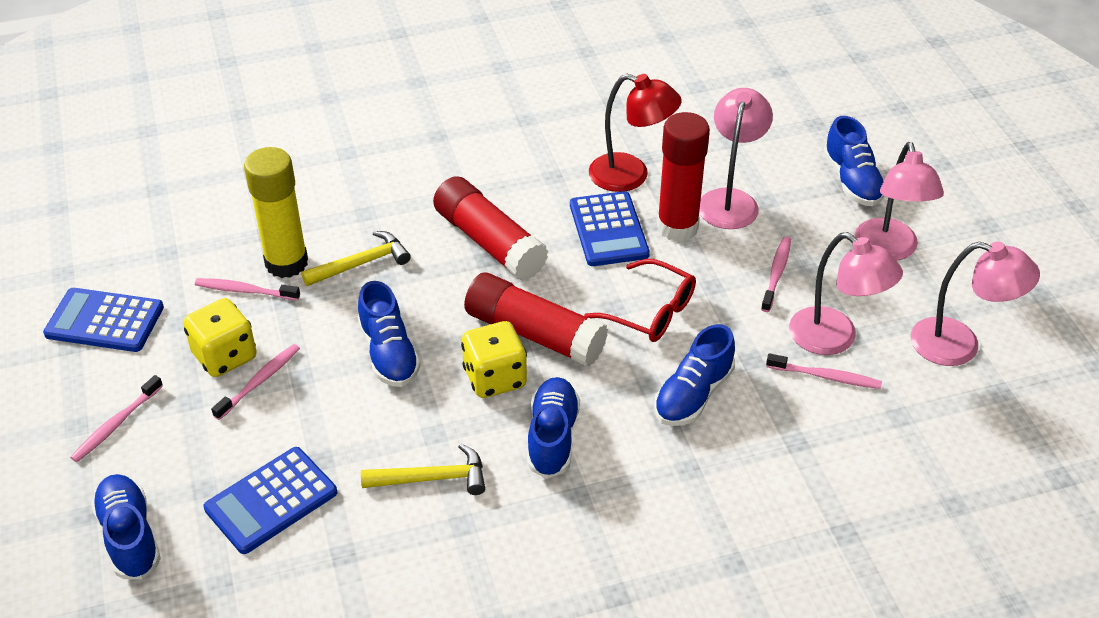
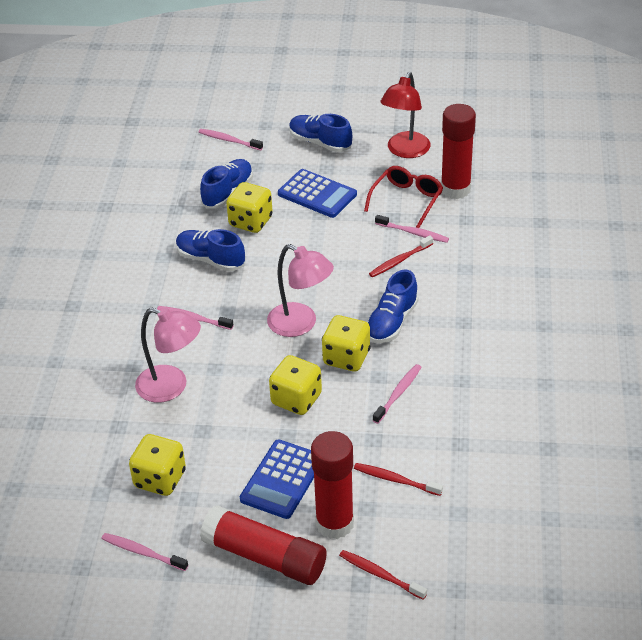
blue calculator: [43,288,164,352] [203,447,337,554] [570,191,650,266] = 3 -> [240,439,314,519] [278,169,357,218] = 2
blue shoe: [91,474,161,579] [358,281,421,387] [527,377,580,478] [654,324,735,426] [823,116,884,206] = 5 -> [176,229,245,271] [200,159,253,209] [289,114,352,152] [367,270,419,343] = 4
pink lamp: [699,88,773,229] [789,232,903,355] [855,142,944,261] [911,242,1040,366] = 4 -> [135,308,201,403] [267,244,334,337] = 2
red toothbrush: none = 0 -> [339,550,427,600] [354,463,443,496] [369,235,433,277] = 3
yellow dice: [183,298,257,377] [461,321,527,398] = 2 -> [129,434,186,496] [226,182,273,233] [269,355,322,415] [322,315,371,372] = 4
yellow glue stick: [244,147,308,278] = 1 -> none = 0
yellow hammer: [301,231,411,286] [361,444,485,495] = 2 -> none = 0

